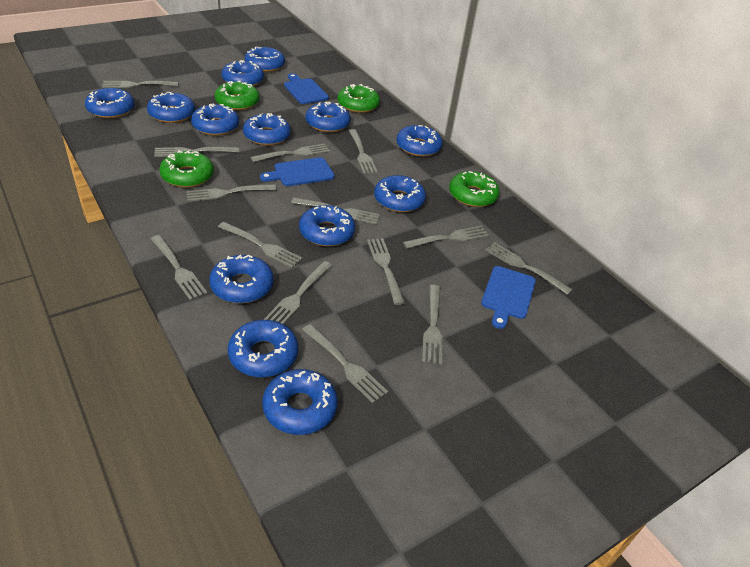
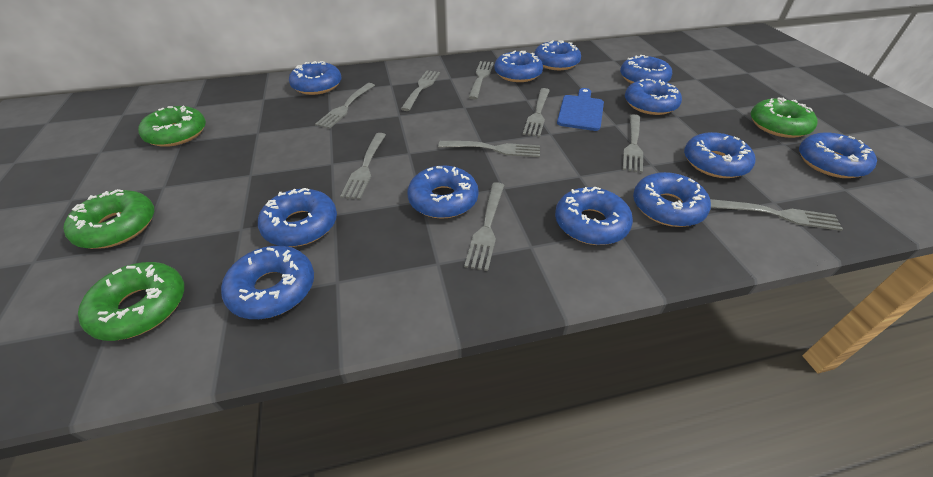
blue cutting board: [260,157,335,186] [284,73,329,104] [481,266,536,329] = 3 -> [557,88,604,131] = 1
blue donut: [85,88,135,118] [147,92,195,123] [191,103,239,136] [209,255,274,303] [221,60,264,86] [228,320,298,377] [243,113,291,146] [245,47,285,72] [262,369,338,435] [299,205,355,246] [306,102,350,132] [374,175,426,212] [396,125,442,157] = 13 -> [221,246,314,319] [258,188,337,247] [289,61,341,95] [407,166,479,219] [494,51,543,82] [534,40,581,70] [555,187,633,245] [620,55,672,84] [625,79,682,115] [633,172,711,227] [684,132,755,178] [799,132,877,178] = 12
grey fork: [102,80,178,88] [151,235,208,300] [154,147,239,157] [186,184,277,202] [218,222,302,268] [250,144,330,162] [263,261,332,324] [291,197,380,225] [302,324,388,403] [349,129,378,174] [367,238,405,305] [403,226,489,249] [422,285,443,365] [485,242,573,295] = 14 -> [315,83,375,129] [340,133,386,199] [401,70,440,111] [438,141,540,157] [464,182,504,271] [468,61,494,99] [523,88,550,137] [623,114,643,173] [710,199,843,231] = 9

